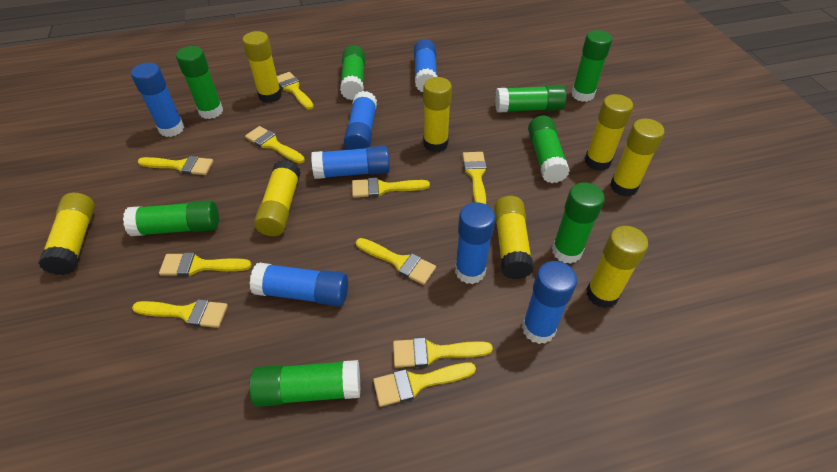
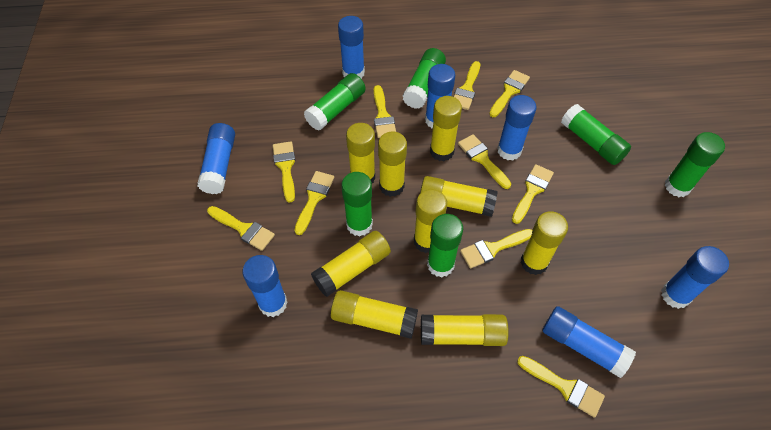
green glue stick: [123,200,219,236] [176,46,223,119] [249,360,360,407] [340,45,365,100] [495,85,566,113] [528,116,570,183] [552,183,605,264] [571,30,612,102] = 8 -> [304,73,366,131] [341,172,373,236] [403,48,446,109] [427,214,463,277] [561,104,631,165] [665,132,725,197] = 6
yellow glue stick: [38,193,95,275] [242,31,282,103] [254,160,301,236] [423,77,452,152] [494,196,534,279] [585,94,633,171] [586,226,648,308] [610,119,665,197] = 8 -> [311,231,391,297] [331,290,418,339] [346,123,375,183] [378,132,407,197] [414,189,447,253] [420,176,498,217] [421,314,509,346] [430,96,462,161] [521,211,568,275] = 9

